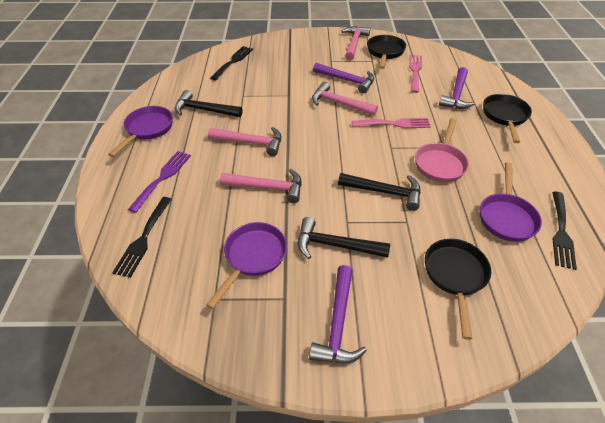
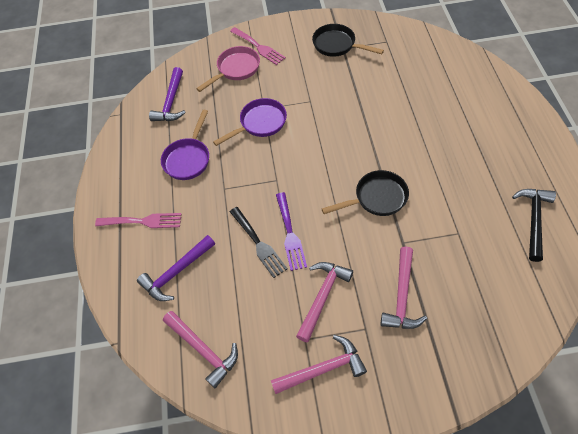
black fork: [112,197,172,278] [211,46,253,80] [552,192,577,270] = 3 -> [230,207,288,278] = 1
black hammer: [175,90,243,117] [298,217,390,259] [338,173,421,211] = 3 -> [512,189,556,262] = 1
black pan: [367,35,406,69] [425,239,491,340] [483,94,532,143] = 3 -> [312,24,384,57] [322,170,409,216] = 2
purple hammer: [309,265,367,363] [313,63,374,94] [439,67,476,109] = 3 -> [137,235,215,301] [149,67,186,121] = 2
purple pan: [108,106,173,157] [206,222,287,309] [480,163,542,242] = 3 -> [161,110,209,180] [213,98,287,146] = 2

